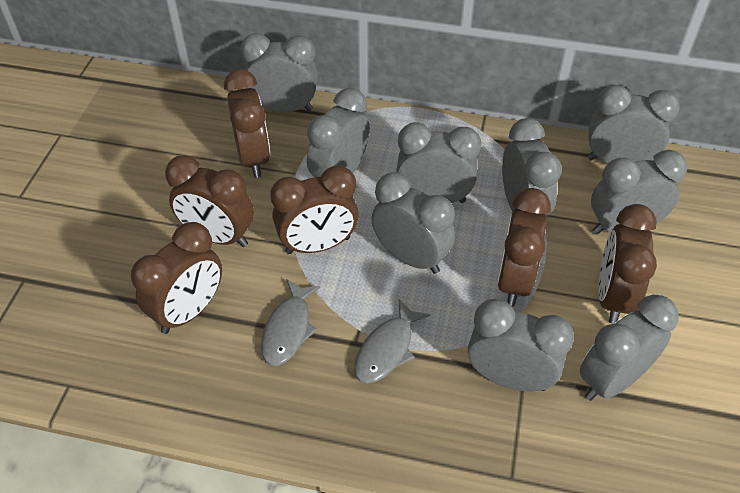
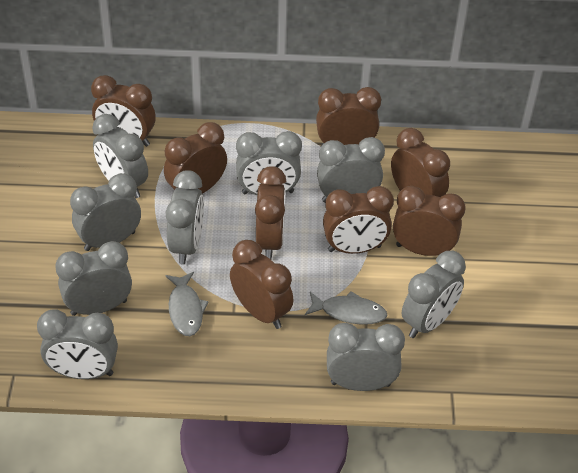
brown clock: [131,222,222,334] [165,155,254,247] [224,69,270,178] [270,165,359,254] [497,188,551,306] [598,204,657,324] = 6 -> [91,75,156,147] [164,122,227,194] [230,240,293,329] [255,166,286,260] [316,87,381,147] [323,186,394,254] [391,128,450,197] [393,186,466,256] = 8

